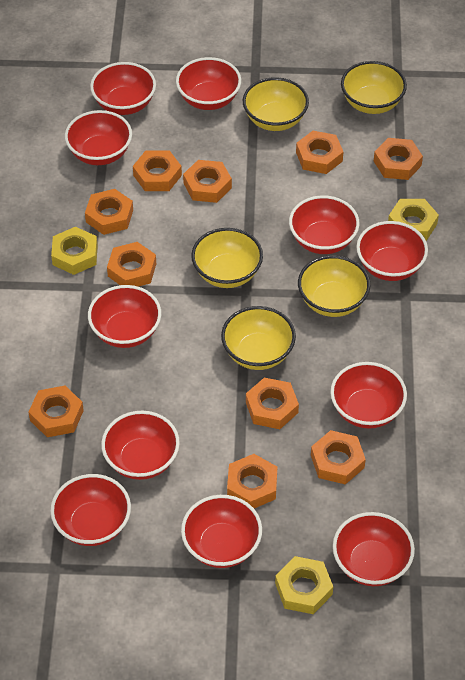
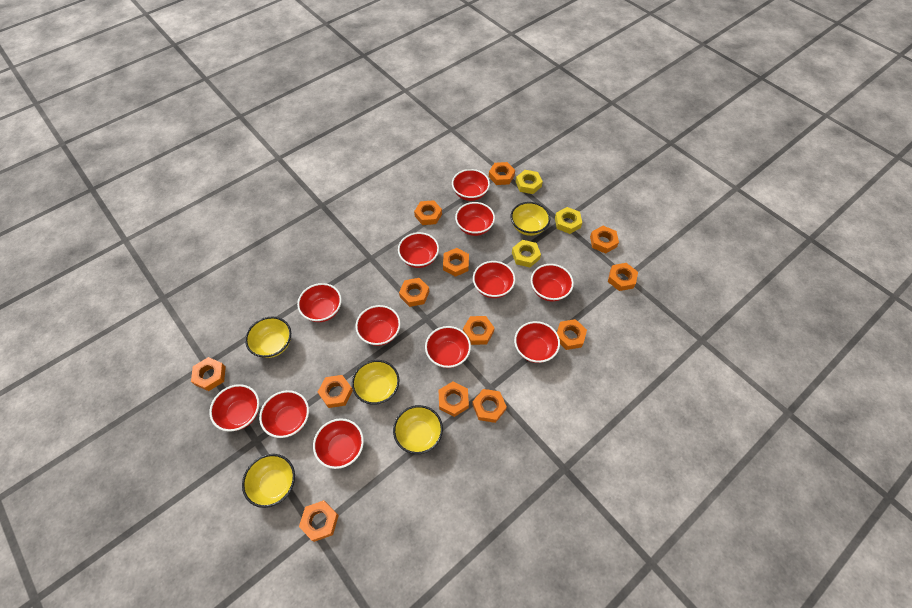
orange nut: [29,386,84,437] [85,189,133,235] [107,242,156,287] [133,150,182,191] [183,160,232,203] [227,454,277,508] [246,378,299,429] [296,131,343,174] [311,430,366,485] [374,138,423,180] = 10 -> [191,357,226,391] [299,500,339,542] [318,375,353,408] [399,278,429,307] [414,200,442,225] [439,382,469,417] [443,248,469,277] [463,316,494,345] [472,389,507,423] [489,162,515,185] [557,319,587,350] [590,226,619,254] [608,263,638,291] = 13
red bowl: [50,474,131,546] [65,110,132,165] [88,285,161,348] [90,62,156,115] [101,411,180,480] [176,57,241,110] [181,495,262,568] [289,195,359,254] [330,362,407,429] [333,512,415,586] [356,221,428,281] = 11 -> [209,384,259,432] [259,390,309,438] [297,283,342,322] [313,418,364,469] [355,305,401,346] [398,232,439,268] [425,326,471,368] [452,169,490,201] [455,202,495,236] [473,261,515,298] [514,321,560,363] [531,264,574,301] = 12

